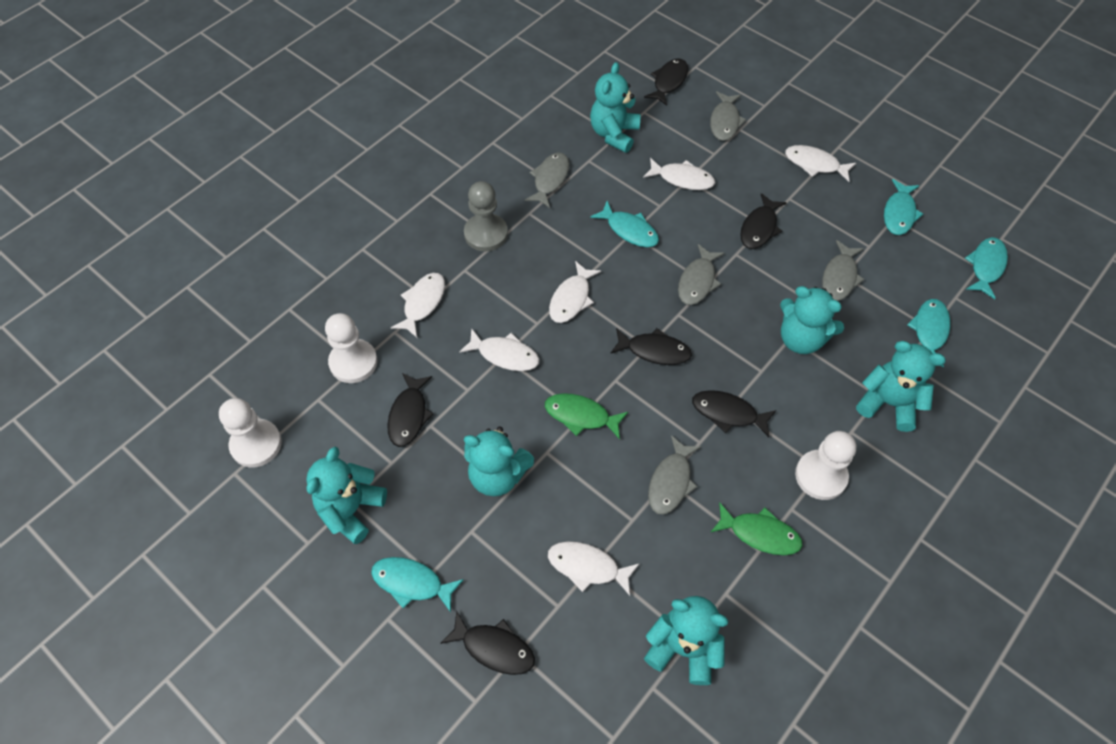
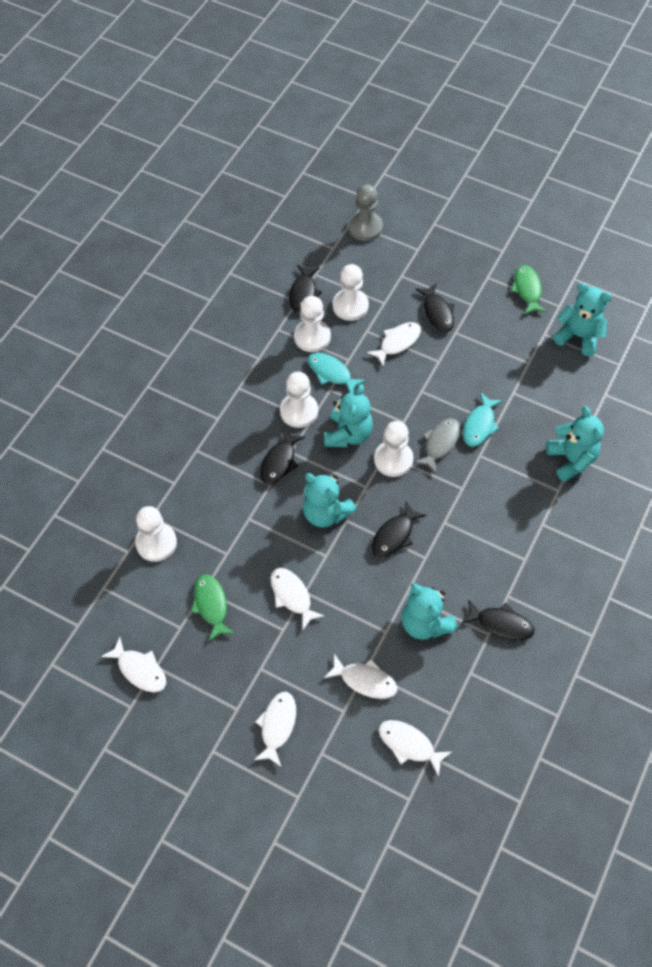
black fish: [387,373,434,447] [440,610,535,675] [610,328,692,365] [644,58,688,106] [692,390,776,437] [740,193,787,249] = 6 -> [260,429,305,485] [289,265,322,313] [372,502,426,557] [415,283,454,332] [461,600,534,640] = 5
grey fish: [525,153,570,208] [648,435,701,515] [678,244,724,305] [710,91,746,141] [822,240,865,301] = 5 -> [414,418,460,473] = 1
turquoise fish: [371,557,464,612] [590,201,659,247] [884,179,923,235] [907,299,950,367] [965,237,1008,299] = 5 -> [308,352,366,392] [463,392,503,447] = 2
turquoise teddy bear: [306,447,387,544] [464,427,534,496] [590,62,641,153] [644,596,728,685] [780,286,844,354] [856,341,946,432] = 6 -> [303,473,357,528] [324,384,373,447] [402,583,458,640] [546,406,604,482] [553,283,612,356] = 5
white pawn: [219,398,282,467] [325,313,378,383] [795,431,856,500] = 3 -> [135,506,177,562] [280,372,318,428] [294,296,331,352] [333,264,369,321] [374,421,414,477] = 5

